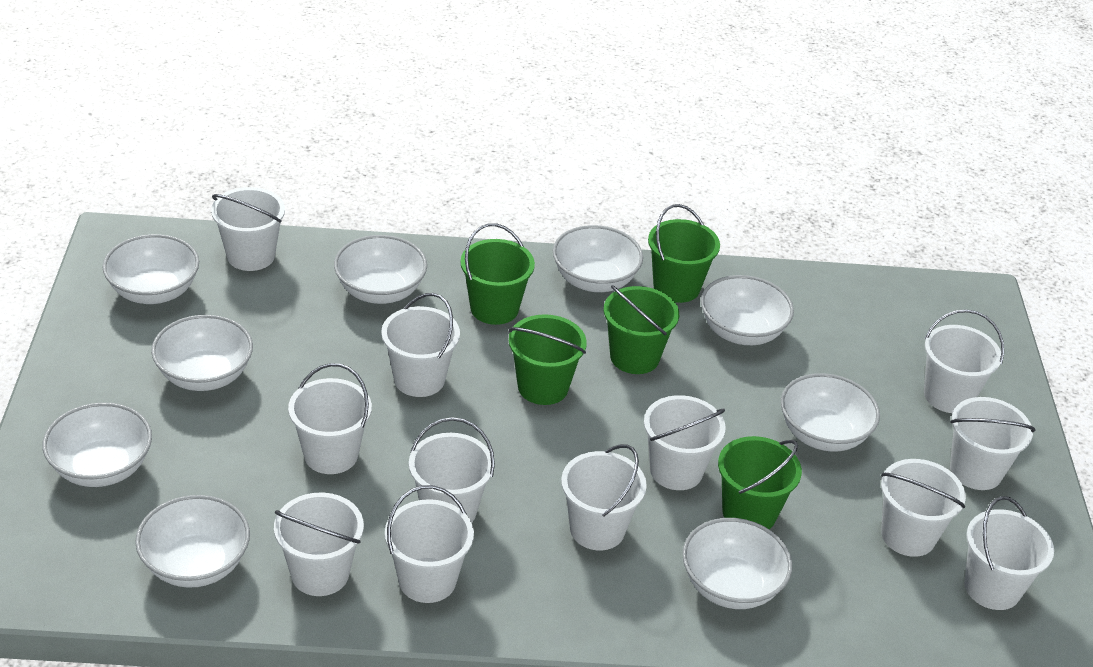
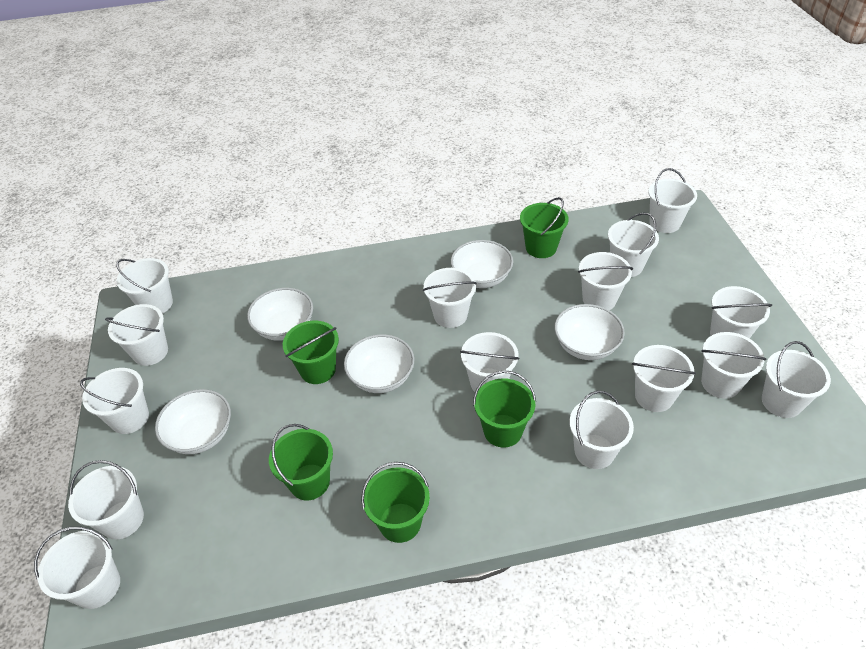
white bowl: [42,402,152,487] [103,234,199,304] [135,495,250,588] [151,315,253,391] [334,235,427,304] [553,225,643,292] [682,518,792,609] [701,275,794,345] [781,373,880,452] = 9 -> [155,389,231,454] [247,288,313,341] [344,334,414,393] [451,240,513,288] [554,304,625,360] = 5
white bucket: [211,187,285,271] [274,493,364,596] [288,363,372,474] [381,293,460,397] [385,485,474,603] [409,417,495,523] [561,444,647,550] [644,395,726,490] [881,459,966,557] [924,309,1004,413] [950,397,1035,490] [964,496,1054,610] = 12 -> [34,527,120,609] [68,460,144,539] [80,368,149,434] [105,304,168,366] [116,258,173,314] [423,268,477,328] [460,332,519,392] [569,391,634,469] [578,252,633,310] [608,212,659,277] [632,345,696,412] [648,168,697,233] [701,332,766,399] [710,286,772,339] [762,341,831,418] = 15

